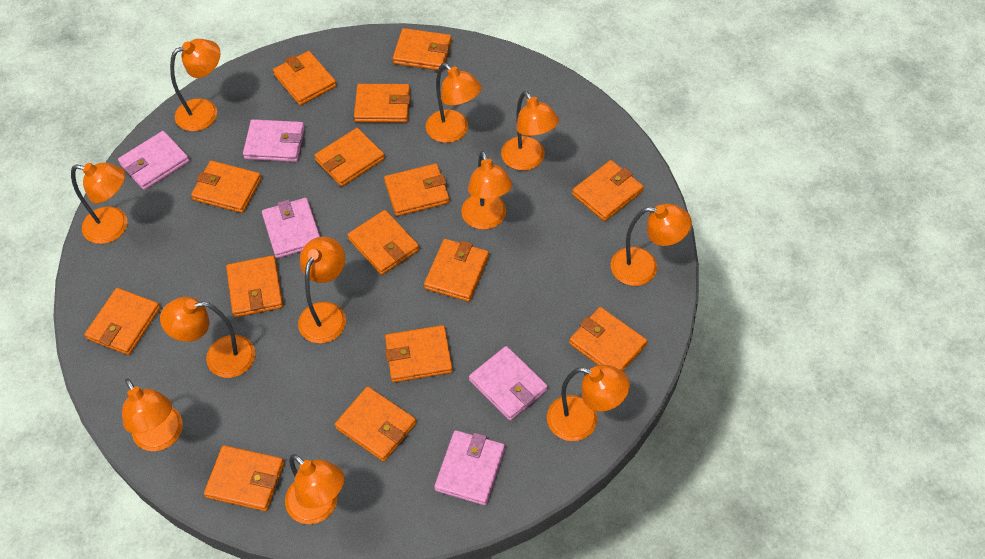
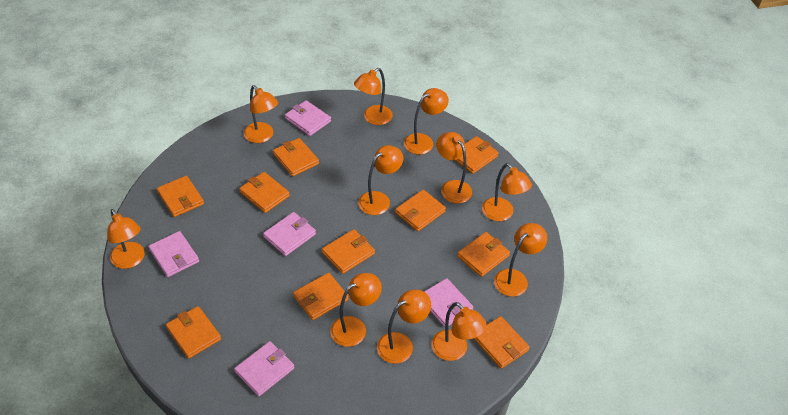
orange wallet: [85,288,160,355] [191,161,261,213] [204,445,284,511] [226,256,283,317] [273,51,337,105] [314,128,385,187] [335,386,416,462] [348,210,419,275] [354,84,410,123] [384,163,450,216] [385,325,453,383] [393,28,452,70] [424,239,489,302] [569,307,647,371] [572,160,644,221] = 15 -> [157,176,204,217] [166,306,221,359] [239,172,290,213] [273,138,319,176] [293,273,349,320] [322,229,375,274] [395,190,446,231] [455,136,499,174] [457,232,510,277] [473,316,530,369] = 10

